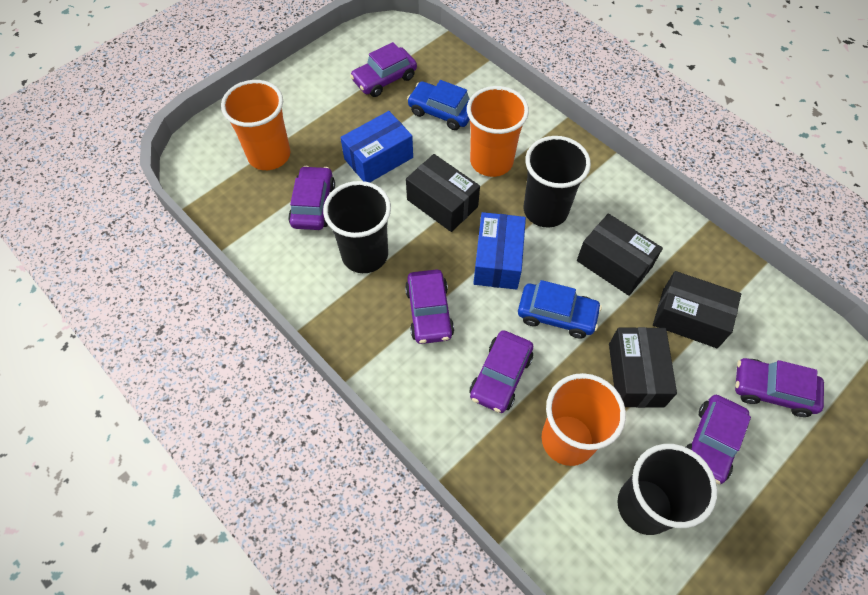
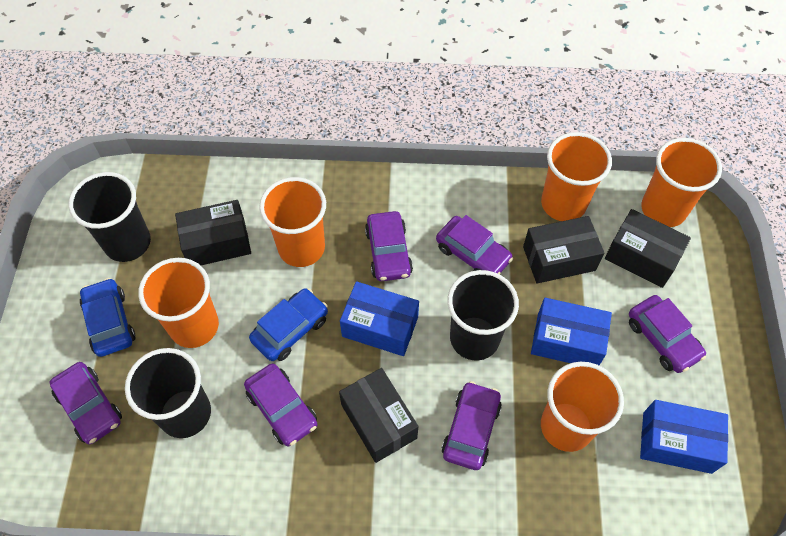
blue box: [340,111,413,183] [473,212,526,290] = 2 -> [340,281,419,356] [531,298,612,365] [640,400,728,474] = 3
orange cup: [221,80,290,170] [467,86,529,177] [542,373,626,466] = 3 -> [138,258,219,348] [259,177,326,267] [541,132,612,221] [541,362,624,452] [641,138,722,227] = 5

